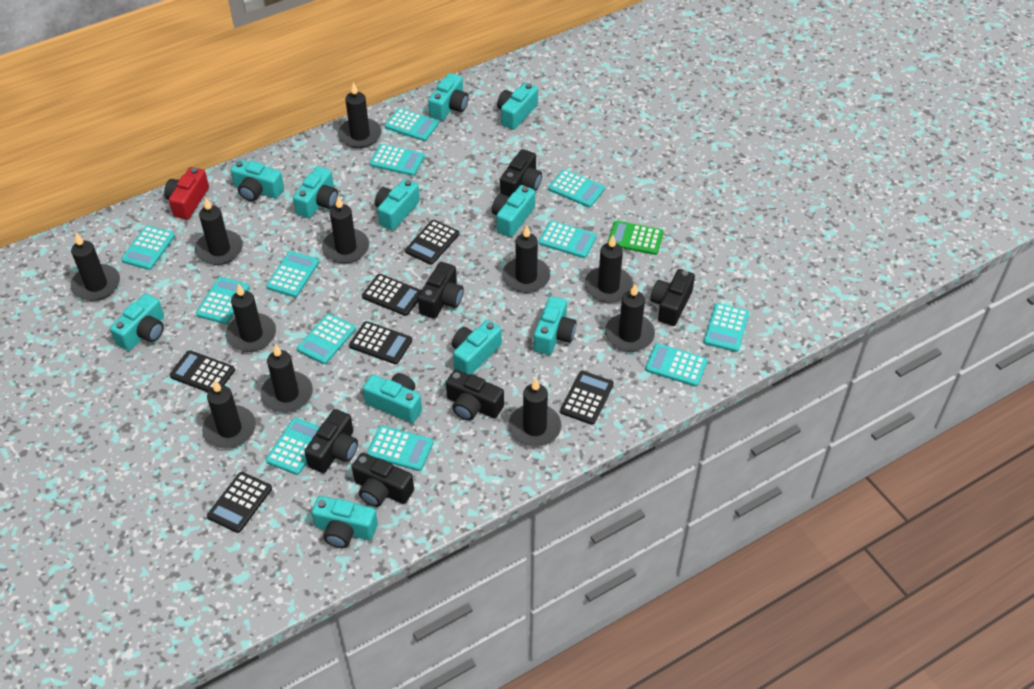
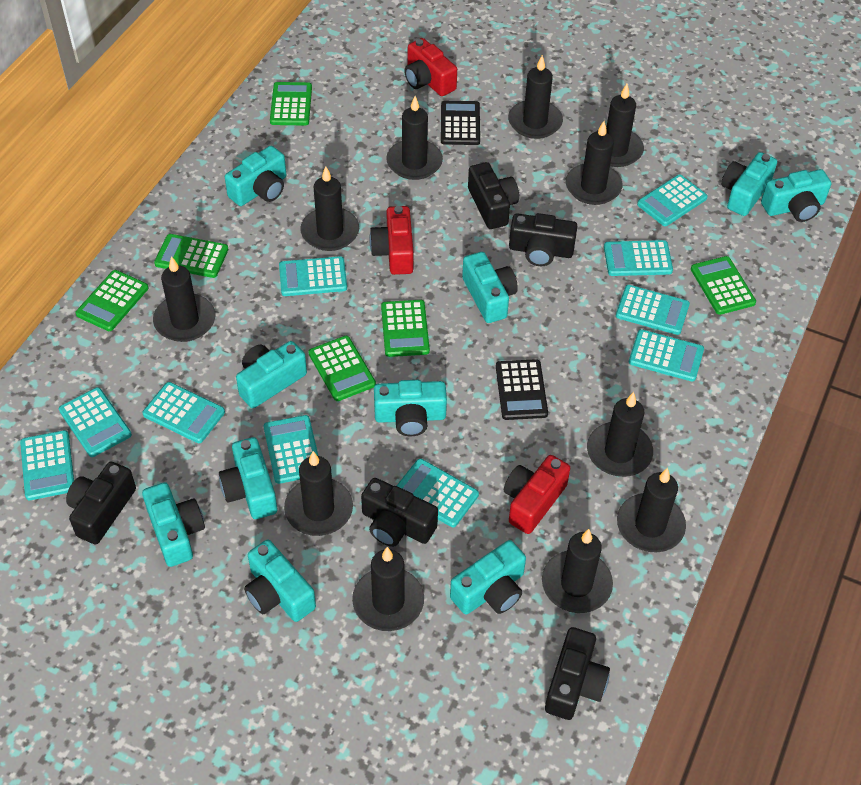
black calculator: [169,350,235,392] [207,472,272,533] [349,321,412,364] [362,274,422,316] [405,220,459,265] [560,371,614,425] = 6 -> [441,101,480,145] [496,359,548,420] = 2
black camera: [304,409,358,473] [352,453,414,507] [418,262,464,319] [446,370,504,421] [500,149,542,197] [650,269,695,326] = 6 -> [66,462,136,544] [361,478,438,547] [468,162,519,229] [509,213,578,266] [545,627,610,720] = 5
green calculator: [608,220,664,255] = 1 -> [76,270,149,331] [154,234,228,278] [270,82,312,126] [308,336,376,401] [381,300,430,357] [691,256,756,315] = 6
red camera: [164,167,209,220] = 1 -> [369,206,414,275] [404,38,457,96] [504,455,570,534] = 3
turquoise calculator: [121,225,175,270] [196,277,250,324] [266,251,319,297] [266,418,320,475] [297,314,356,364] [367,426,433,471] [370,144,425,176] [385,108,439,141] [539,221,597,258] [548,169,605,207] [645,343,708,387] [704,303,749,352] = 12 -> [20,430,74,500] [59,387,132,457] [142,382,225,443] [264,415,318,484] [279,256,347,296] [397,459,479,527] [604,240,673,276] [616,285,690,335] [629,329,704,382] [637,175,708,226] = 10
turquoise camera: [110,294,164,351] [231,160,284,201] [293,166,338,218] [312,496,378,548] [363,373,422,423] [375,179,420,231] [428,73,469,121] [452,320,502,375] [492,185,535,237] [497,82,538,130] [534,296,577,355] = 11 -> [142,482,205,567] [219,437,277,519] [225,146,286,206] [236,341,307,408] [244,540,316,622] [374,380,447,436] [450,540,526,615] [462,252,518,323] [721,152,777,216] [761,169,831,222] = 10

